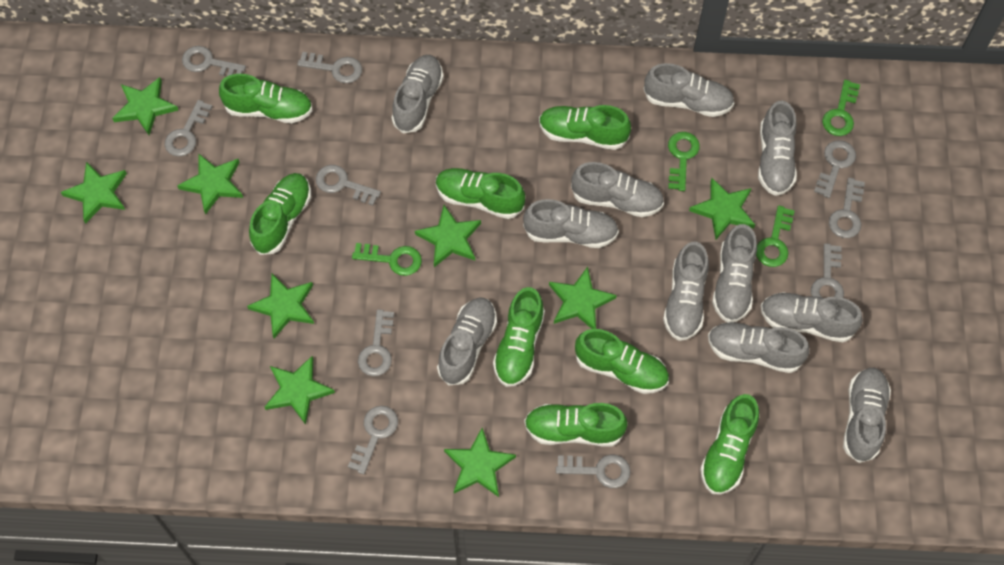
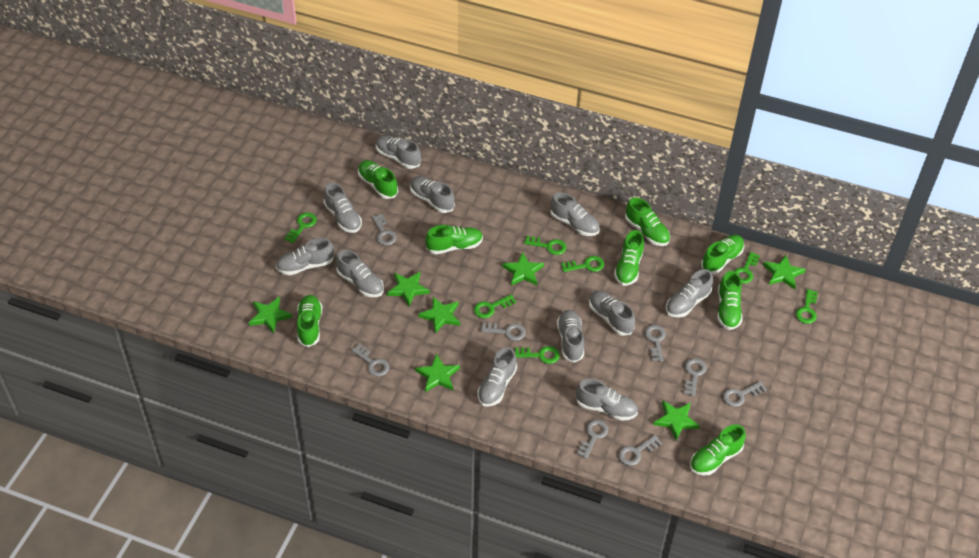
green key: [352,243,422,276] [668,132,700,191] [756,206,795,267] [822,80,860,136] = 4 -> [284,212,317,243] [474,294,516,318] [515,346,560,364] [524,236,566,255] [561,256,604,272] [734,252,760,284] [796,289,818,324] = 7
green star: [61,162,127,224] [112,77,178,135] [177,154,243,215] [247,274,314,338] [265,356,335,425] [415,205,481,267] [444,428,516,497] [549,267,617,329] [689,178,755,240] = 9 -> [249,297,292,334] [387,272,430,306] [415,354,460,392] [418,297,460,333] [502,252,544,286] [653,401,700,440] [763,255,806,289] = 7
grey key: [165,100,213,157] [182,46,246,76] [297,52,362,83] [316,165,381,206] [348,406,398,474] [358,309,394,376] [556,455,631,488] [811,243,844,298] [814,140,856,198] [829,178,865,238] = 10 -> [352,344,390,376] [372,214,397,246] [481,322,526,341] [577,420,609,459] [618,435,662,466] [645,325,666,362] [684,358,706,396] [723,381,767,407] = 8

